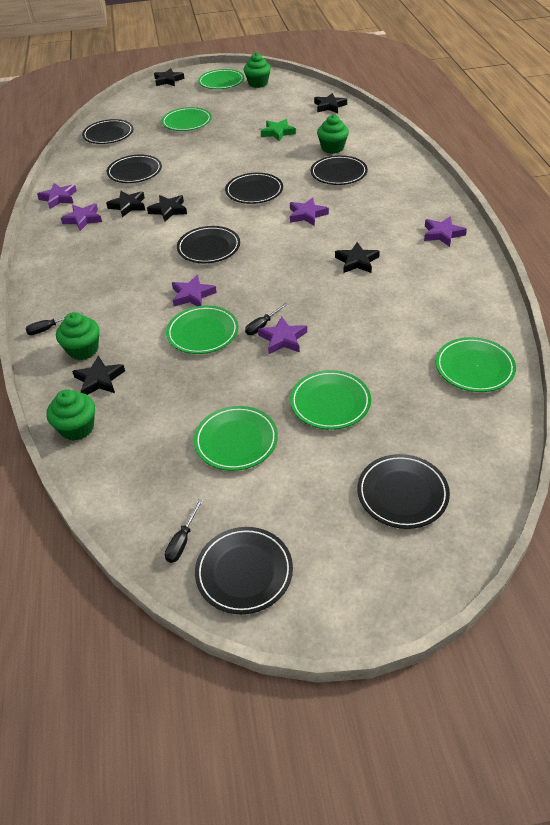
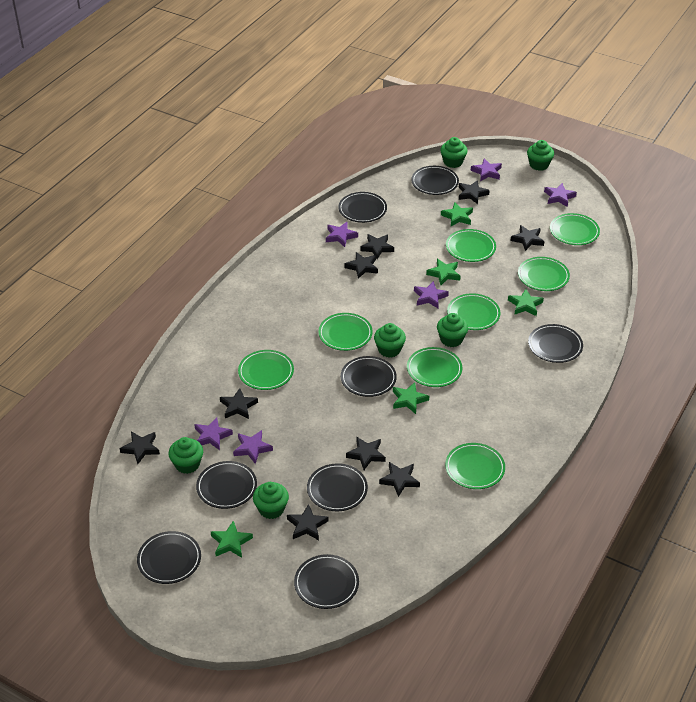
black plate: [82,119,133,144] [107,155,162,183] [177,226,240,263] [195,527,293,614] [225,173,283,204] [311,155,368,185] [357,454,450,529] = 7 -> [137,531,201,584] [196,461,257,509] [294,554,359,609] [307,463,368,511] [338,192,387,223] [341,356,397,397] [411,166,459,195] [528,324,583,363] = 8
black screwdriver: [25,311,83,335] [165,499,203,563] [245,303,288,335] = 3 -> none = 0
black star: [72,355,125,395] [106,191,145,217] [147,195,187,222] [154,68,184,86] [314,93,347,113] [335,242,380,273] = 6 -> [120,432,160,464] [220,388,258,419] [287,504,329,540] [344,252,378,279] [346,437,386,470] [360,234,394,259] [379,462,420,497] [459,180,490,204] [511,225,544,251] = 9
green cupcake: [46,389,95,441] [56,312,99,360] [244,53,271,88] [317,115,349,154] = 4 -> [168,437,203,474] [253,482,289,519] [374,323,406,357] [437,313,468,347] [440,137,468,168] [527,140,554,171] = 6
green plate: [161,107,212,131] [166,306,239,354] [194,406,278,471] [198,69,244,89] [290,370,371,430] [436,337,516,392] = 6 -> [238,350,294,390] [318,313,373,351] [407,347,462,387] [445,443,505,489] [446,229,496,262] [447,293,501,330] [518,257,570,291] [550,213,600,245] = 8
green star: [261,119,296,141] = 1 -> [211,521,253,558] [393,382,429,414] [426,259,461,285] [441,202,473,226] [508,289,544,316] = 5

